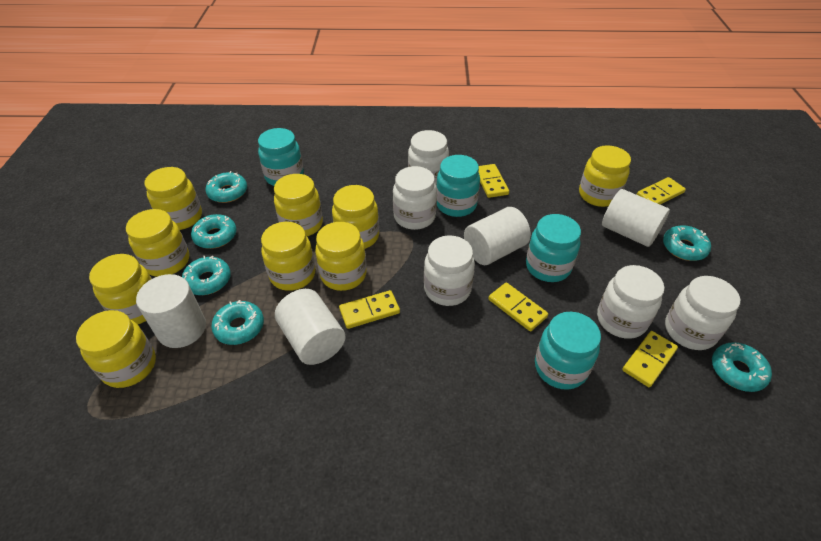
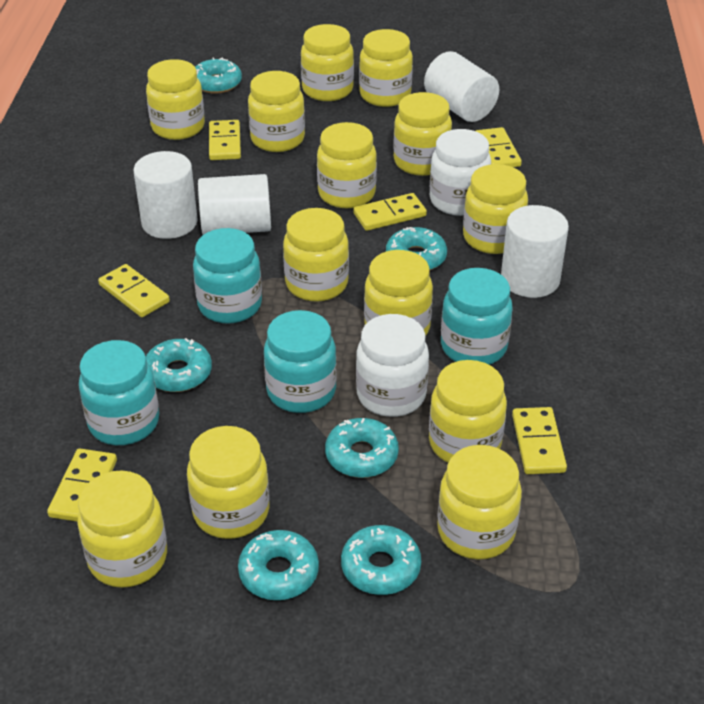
white jar: [393,166,437,230] [408,130,449,185] [424,235,475,306] [597,265,664,339] [665,276,740,350] = 5 -> [356,314,429,417] [430,129,491,216] = 2
yellow domino: [339,290,400,329] [478,164,509,198] [488,282,548,331] [622,331,678,387] [636,177,686,204] = 5 -> [47,448,117,522] [98,264,170,317] [209,120,241,160] [353,193,427,231] [476,127,522,167] [512,407,567,474] = 6
yellow jar: [76,310,156,388] [89,254,152,324] [126,209,189,277] [144,167,202,230] [261,222,316,291] [274,174,323,236] [315,222,367,291] [332,185,379,249] [579,145,631,207] = 9 -> [77,471,167,588] [146,59,205,140] [187,426,269,539] [248,71,305,152] [283,208,349,302] [301,24,354,101] [317,122,377,208] [359,29,413,107] [364,250,433,336] [393,92,452,176] [429,360,507,463] [437,445,522,560] [463,164,528,254] = 13

